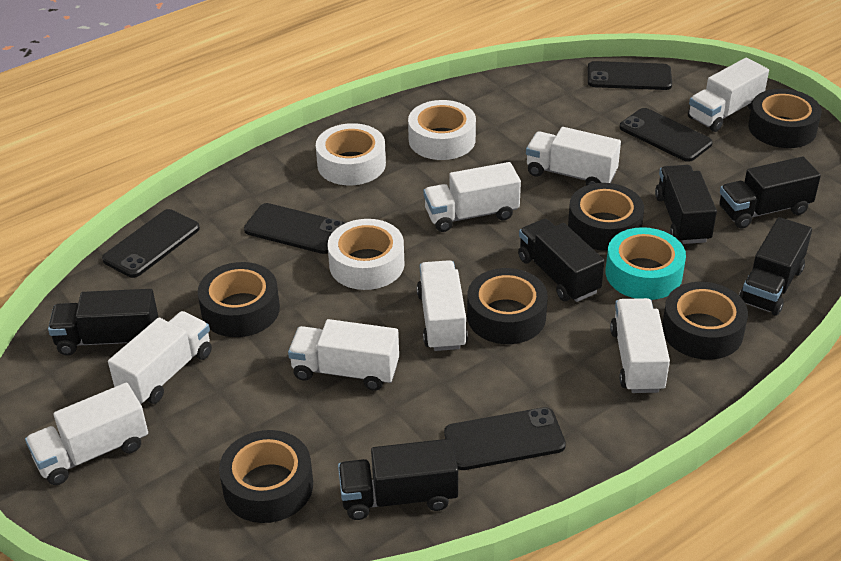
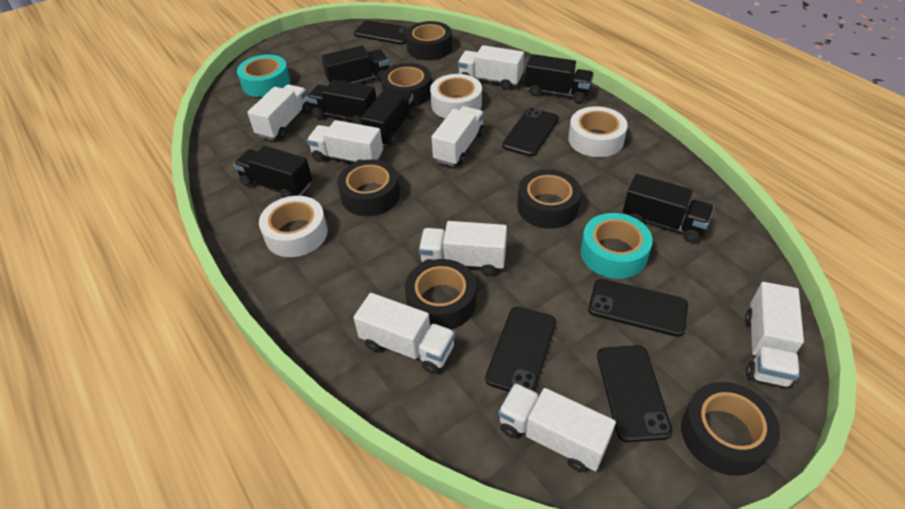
turquoise tape: [606,227,686,300] = 1 -> [237,55,290,97] [581,213,653,279] = 2

